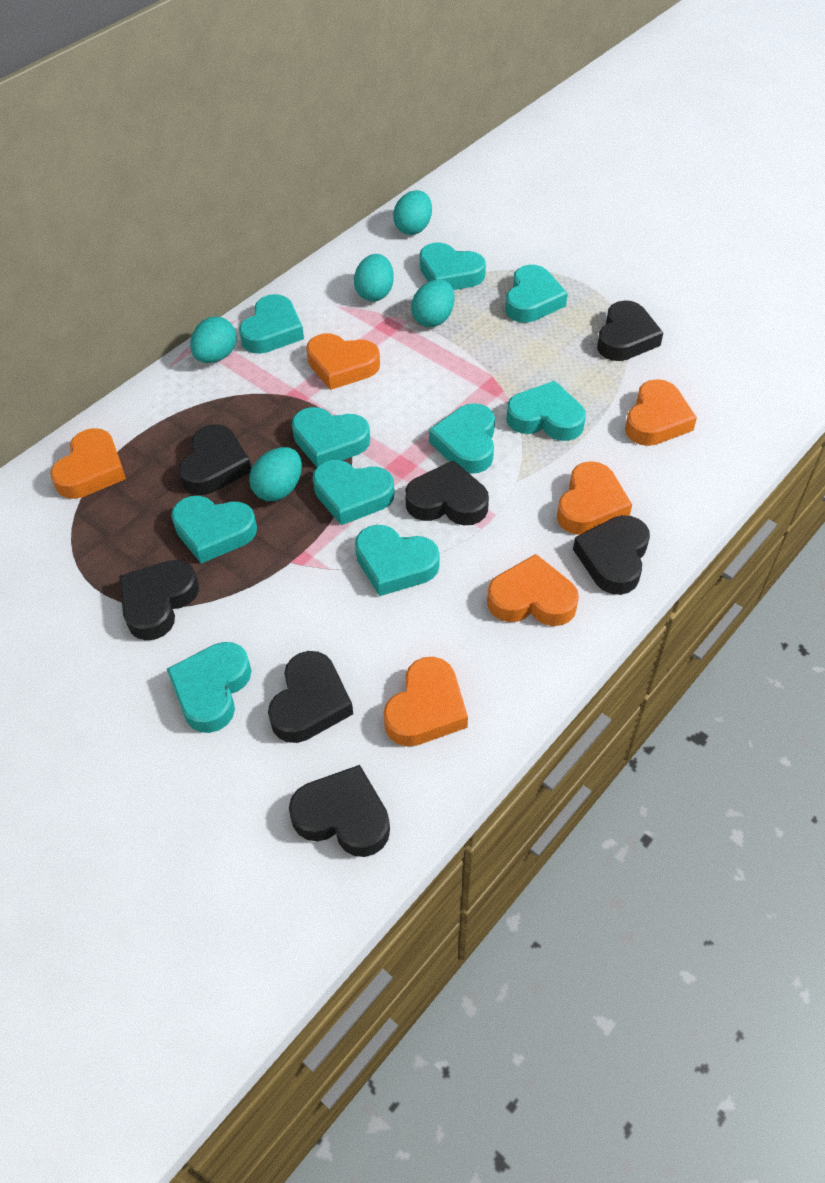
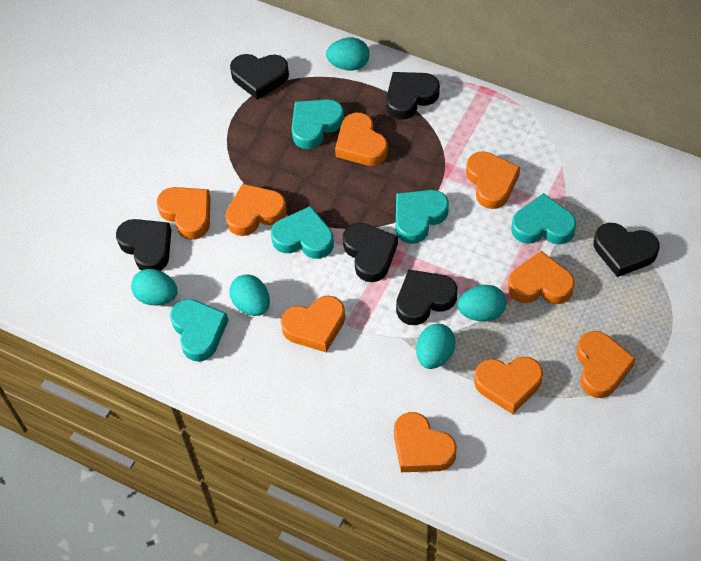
black heart: [119,560,199,640] [179,424,251,495] [268,651,353,743] [289,765,390,857] [405,460,489,525] [573,515,650,595] [597,300,663,361] = 7 -> [116,219,171,271] [230,54,289,100] [343,223,398,282] [386,72,440,120] [396,270,457,325] [594,223,660,277] = 6
orange heart: [50,428,126,499] [306,333,380,390] [383,657,468,747] [487,554,579,626] [557,461,632,535] [625,379,697,446] = 6 -> [157,187,211,240] [225,184,287,236] [281,295,345,352] [335,113,388,166] [394,412,457,472] [466,151,520,209] [474,356,543,414] [508,251,575,304] [577,331,636,398] = 9
turquoise heart: [167,642,251,733] [171,496,257,564] [239,294,304,354] [292,407,370,467] [313,460,395,525] [355,525,440,596] [420,242,486,290] [429,403,495,474] [506,265,568,323] [506,381,586,441] = 10 -> [170,299,228,362] [271,206,334,259] [291,99,344,149] [396,190,449,244] [511,193,576,244] = 5

